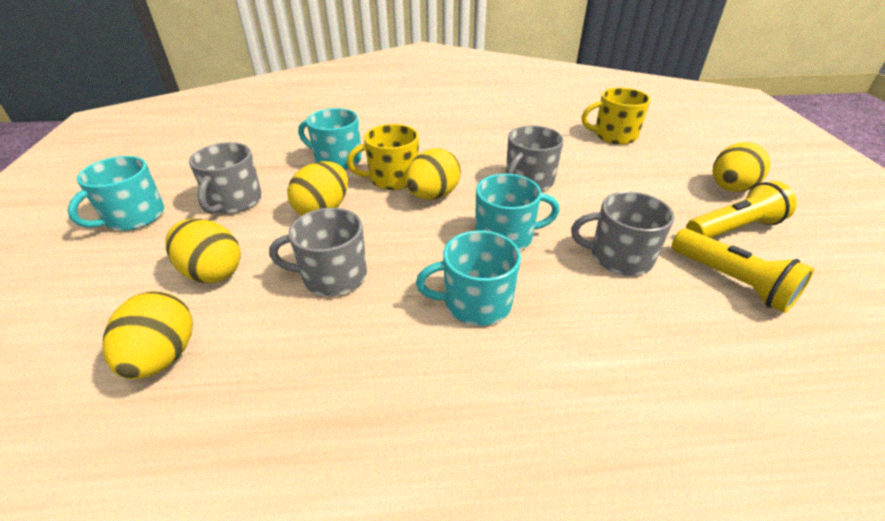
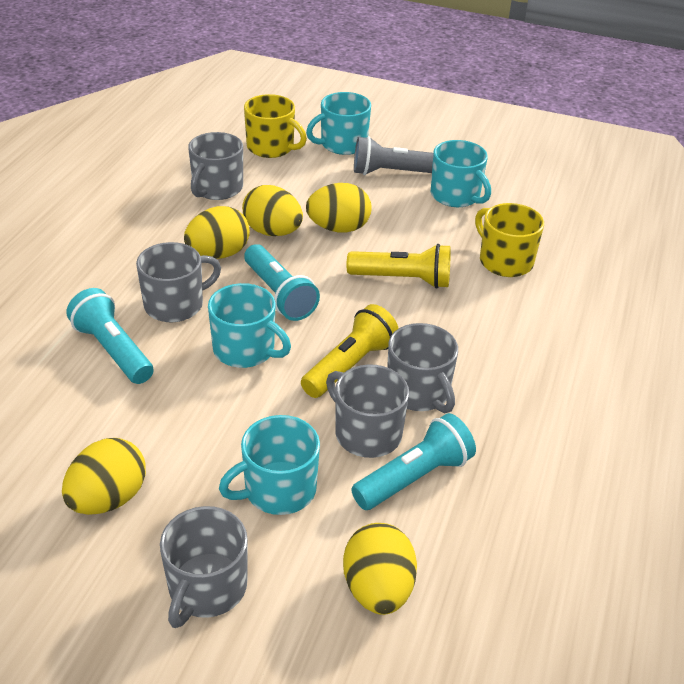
grey flashlight: none = 0 -> [354,136,433,175] = 1
grey mug: [189,142,262,214] [269,208,367,296] [506,125,564,191] [571,191,675,276] = 4 -> [136,242,221,322] [160,506,248,628] [188,132,243,200] [326,364,409,458] [387,323,458,413] = 5
turquoise flashlight: none = 0 -> [66,288,153,384] [244,244,320,321] [351,413,476,510] = 3

